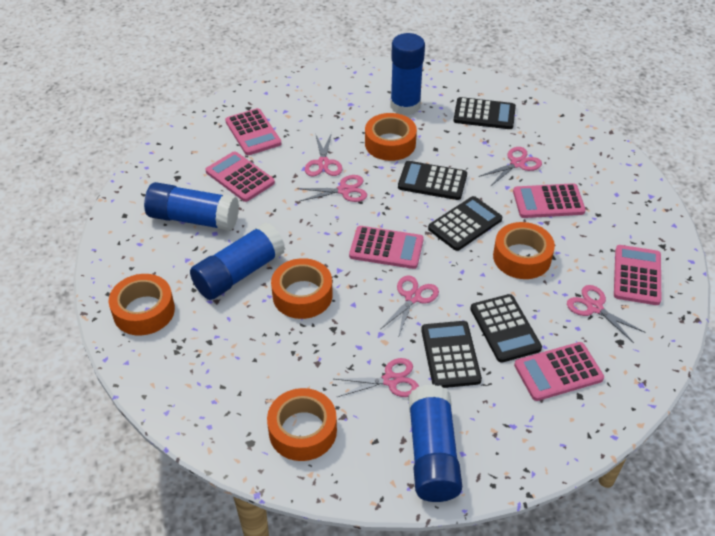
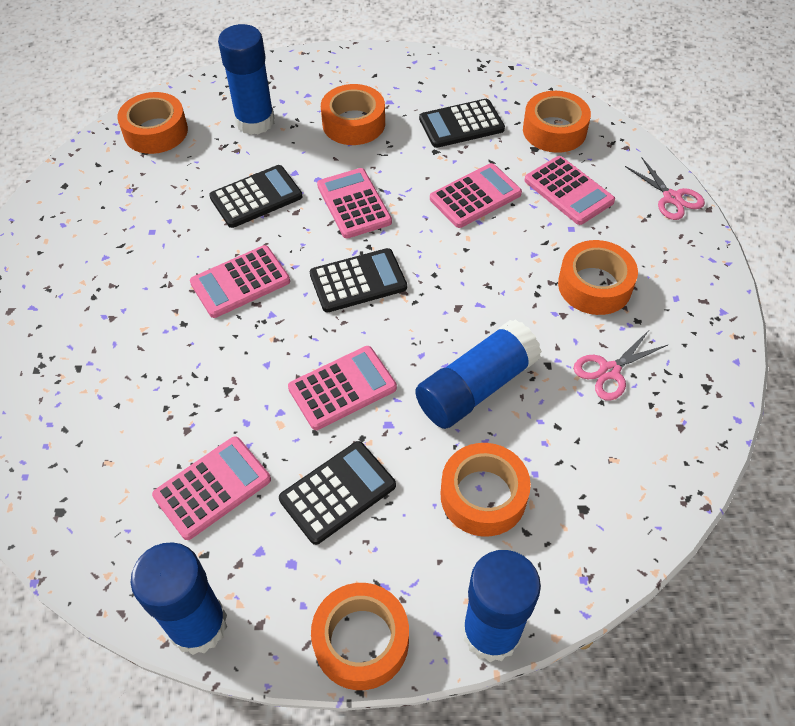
black calculator: [398,161,467,200] [421,321,482,388] [428,196,502,251] [454,97,516,129] [470,294,542,363] = 5 -> [209,165,302,228] [279,441,396,545] [310,248,407,313] [419,99,505,148] = 4
orange tape: [109,274,175,335] [267,388,337,461] [271,258,333,319] [365,113,417,161] [493,222,555,279] = 5 -> [117,92,188,154] [311,583,409,690] [321,84,385,145] [441,443,531,537] [523,91,591,153] [558,240,638,315] = 6
pink scissors: [297,175,367,202] [305,133,342,176] [335,358,419,397] [381,276,439,338] [478,147,542,187] [567,285,644,343] = 6 -> [574,329,668,400] [625,158,705,220] = 2

